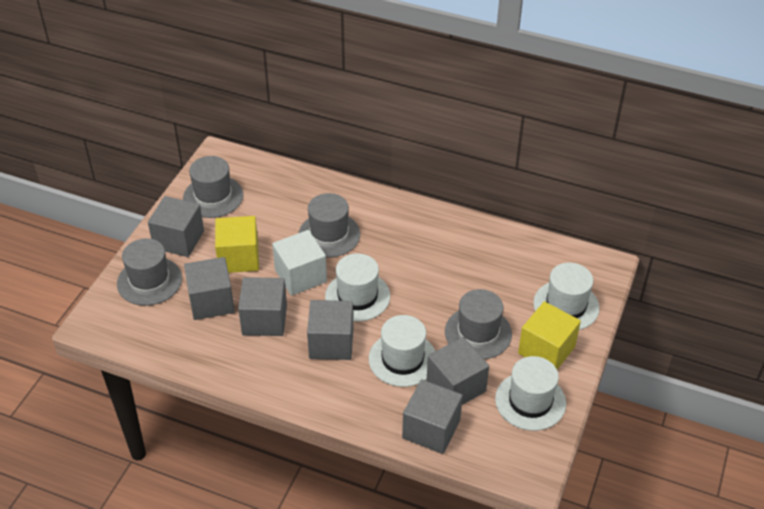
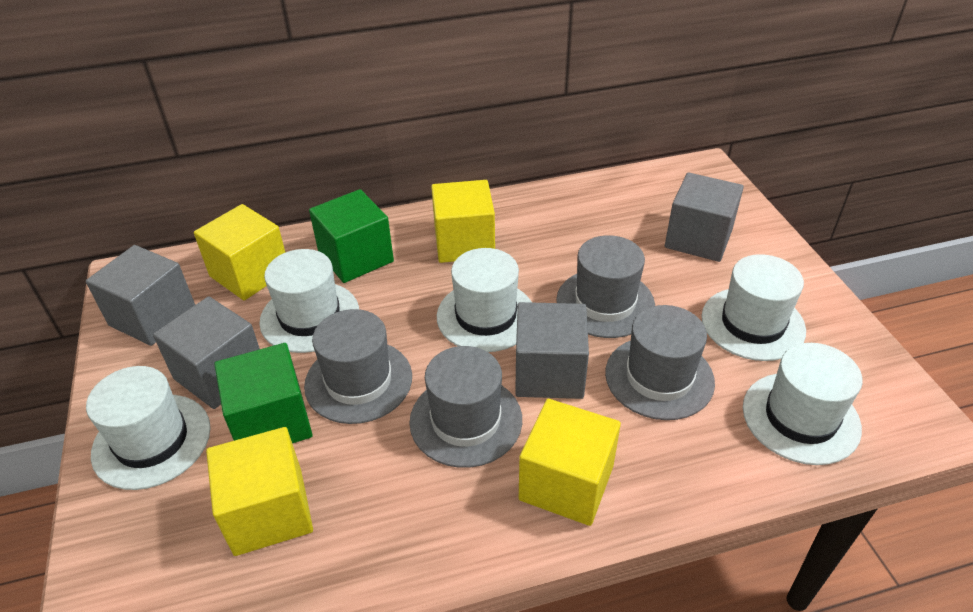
green cube: none = 0 -> [214,343,313,443] [309,189,394,283] = 2
grey cube: [148,196,204,257] [184,257,235,320] [238,277,287,336] [307,300,353,360] [402,379,463,454] [427,337,489,405] = 6 -> [86,245,195,346] [153,296,260,409] [515,302,589,399] [665,172,744,262] = 4
white cube: [272,230,327,296] = 1 -> none = 0
white hat: [325,253,390,321] [369,315,435,387] [495,356,566,431] [533,263,600,330] = 4 -> [86,366,211,490] [259,249,359,353] [437,248,532,352] [702,254,806,361] [743,343,863,465] = 5
yellow cube: [215,216,259,273] [518,301,581,369] = 2 -> [194,204,286,300] [206,427,313,556] [431,180,495,263] [519,399,621,526] = 4

